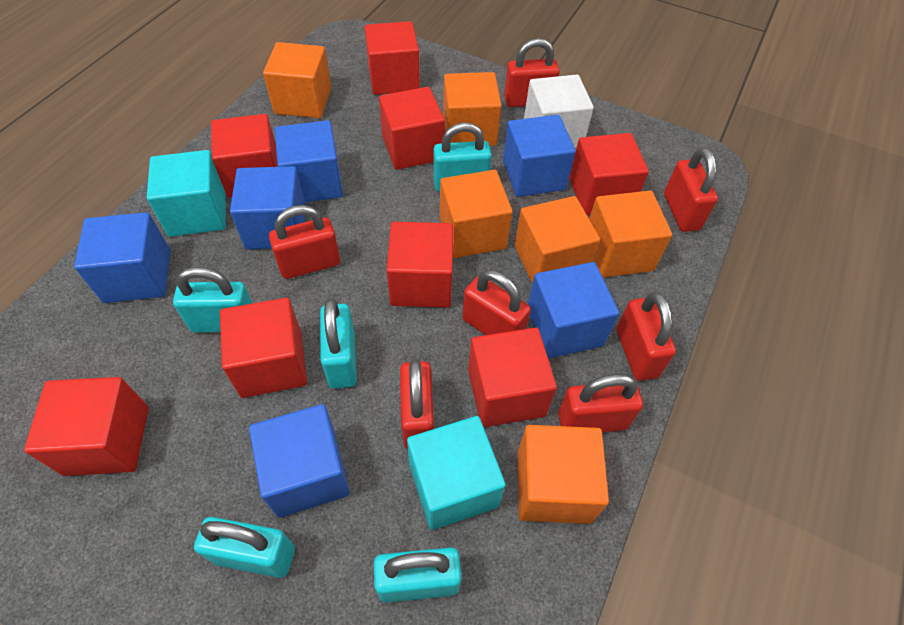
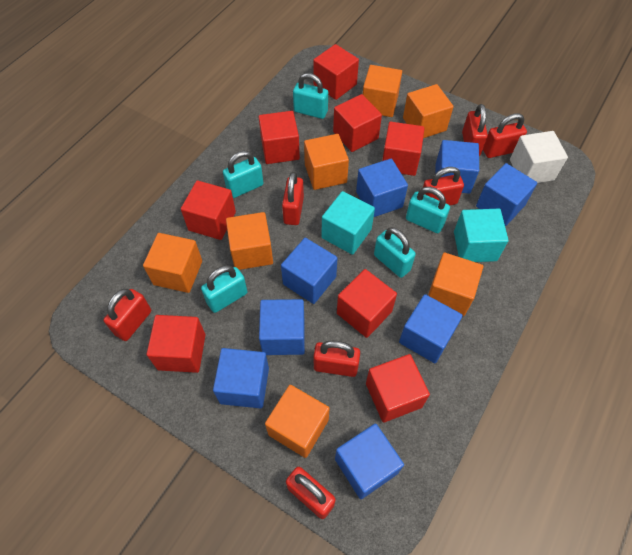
blue cube: [74,212,171,303] [230,166,306,250] [249,404,350,518] [275,120,343,202] [503,115,576,197] [528,262,619,359] = 6 -> [213,348,269,408] [259,299,305,355] [281,238,338,304] [335,424,404,499] [356,159,408,217] [399,294,463,363] [435,140,479,194] [476,163,537,226] = 8
orange cube: [263,42,331,118] [440,170,513,258] [443,72,502,146] [515,196,600,284] [518,425,609,524] [589,191,672,278] = 6 -> [143,233,202,293] [226,212,273,270] [265,385,330,458] [304,134,349,190] [363,65,402,117] [403,84,453,138] [428,253,483,316] = 7

